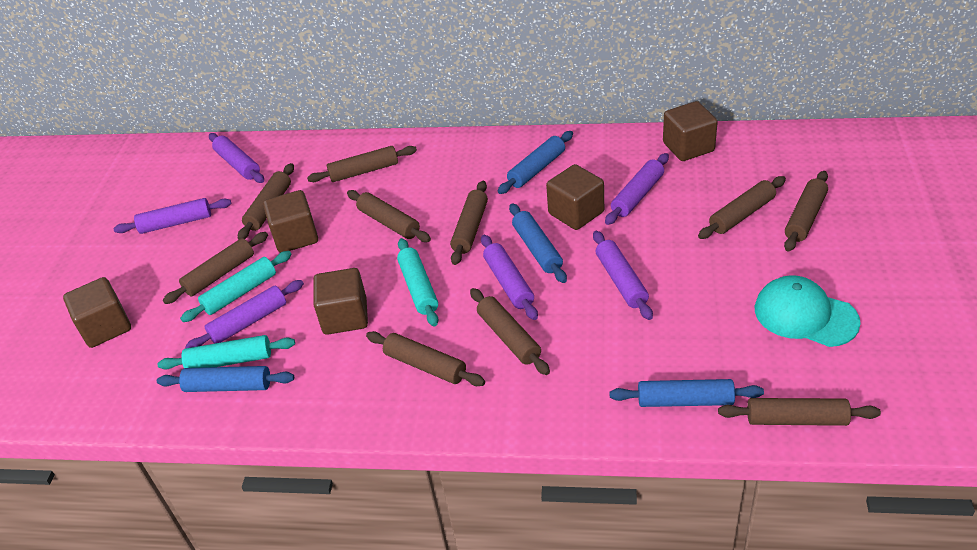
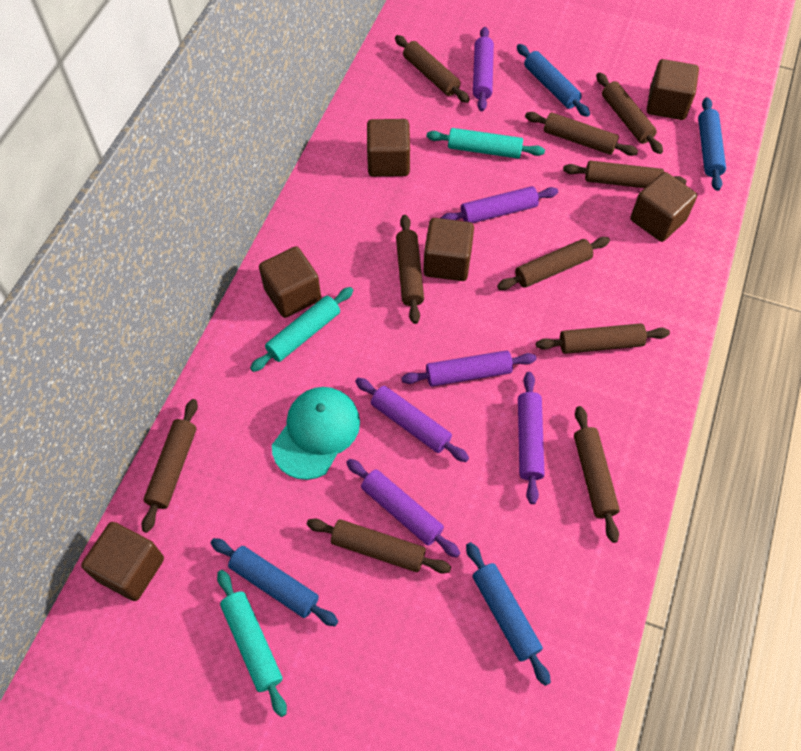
brown cube: [63,277,131,348] [263,190,318,253] [313,268,368,335] [546,164,604,230] [663,101,718,161] = 5 -> [81,522,164,601] [259,246,321,318] [367,119,410,177] [423,218,474,281] [631,172,697,242] [647,59,699,120] = 6

